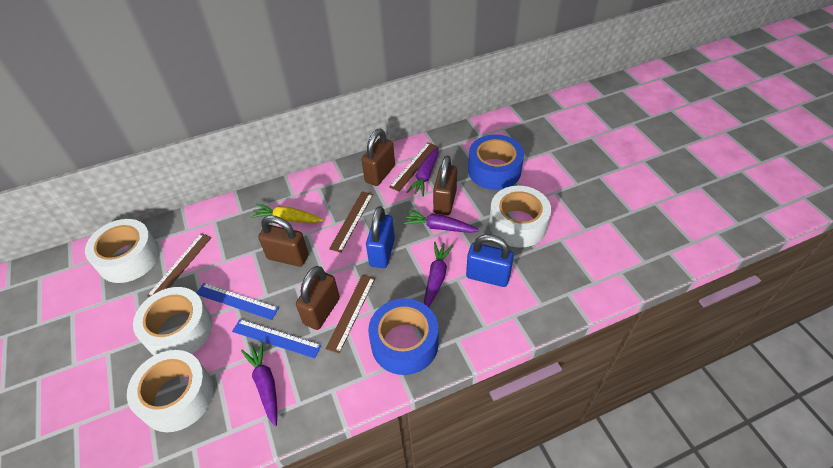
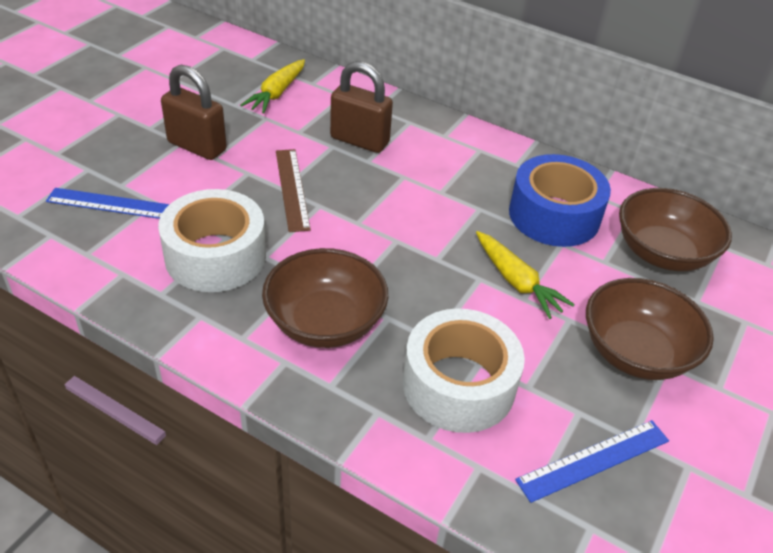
blue padlock: [366,206,395,268] [466,234,514,287] = 2 -> none = 0
blue tape: [368,299,438,375] [468,134,524,190] = 2 -> [509,154,611,247] = 1
brown bowl: none = 0 -> [262,248,388,348] [586,278,714,380] [619,188,732,271] = 3
brown padlock: [258,215,309,267] [296,266,340,330] [362,129,395,186] [433,156,457,215] = 4 -> [161,65,227,160] [330,61,393,153] = 2
brown ruler: [147,233,212,297] [326,275,375,354] [329,192,373,253] [389,143,438,192] = 4 -> [276,149,311,232] = 1
purple carrot: [241,341,277,426] [403,210,479,233] [406,147,439,197] [424,242,454,307] = 4 -> none = 0
white tape: [85,219,159,283] [127,350,214,432] [133,287,212,355] [489,186,551,248] = 4 -> [158,189,266,292] [403,308,525,433] = 2
yellow carrot: [250,204,323,223] = 1 -> [240,59,305,113] [476,231,575,319] = 2

